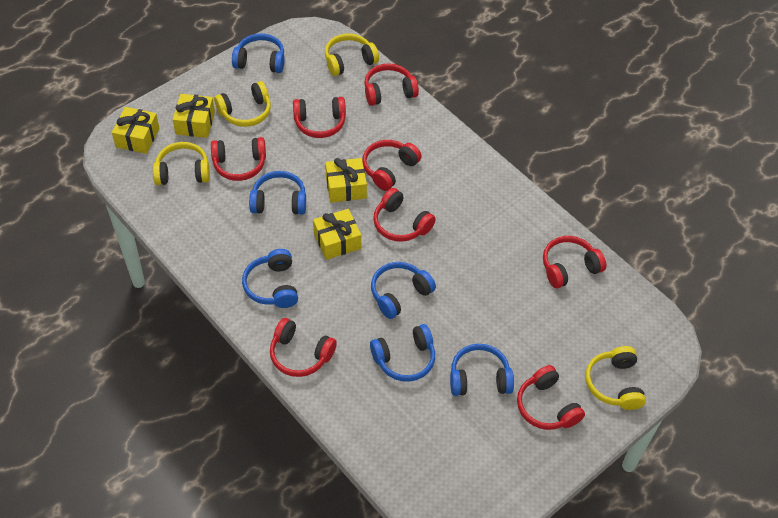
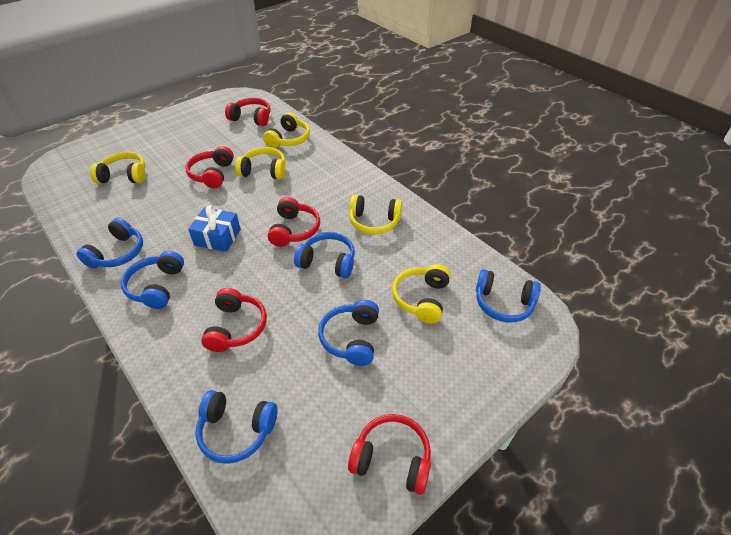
blue gift: none = 0 -> [188,205,241,252] = 1
red headphones: [211,137,266,181] [270,318,337,377] [293,97,346,138] [362,140,422,191] [364,63,419,106] [373,188,436,242] [517,365,585,430] [543,236,606,288] = 8 -> [185,146,234,188] [201,288,267,352] [225,98,271,126] [268,197,320,247] [348,414,431,495] = 5
yellow gift: [112,107,159,154] [173,94,215,138] [313,209,361,260] [325,158,367,203] = 4 -> none = 0
yellow headphones: [153,142,210,185] [214,81,271,127] [325,34,379,76] [585,346,646,410] = 4 -> [90,152,145,183] [235,147,286,180] [263,112,310,148] [349,195,402,235] [392,264,450,324] = 5

